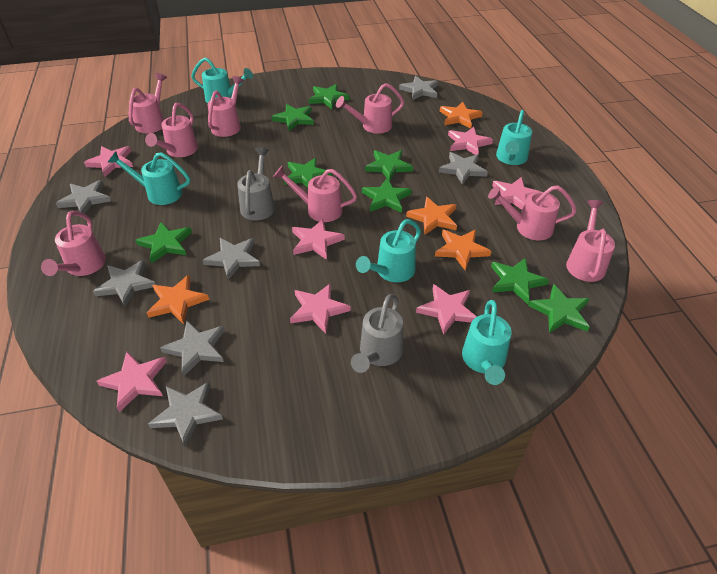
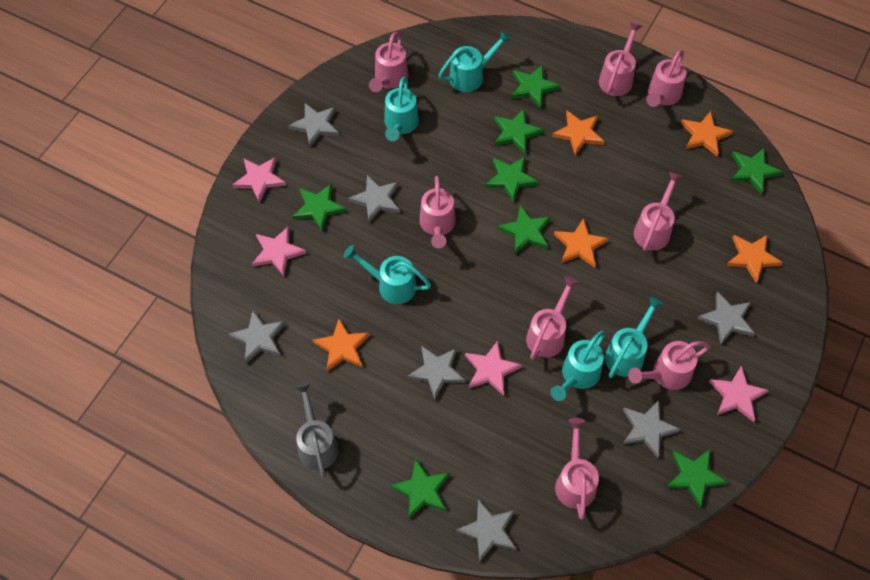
grey watering can: [237,147,275,221] [351,294,403,373] = 2 -> [295,382,339,478] = 1
orange star: [147,275,209,324] [406,197,457,235] [435,230,491,270] [440,102,483,129] = 4 -> [313,318,370,372] [552,111,604,156] [554,218,609,268] [681,111,733,156] [726,235,783,283] = 5
pink star: [84,146,133,177] [97,352,167,412] [290,283,350,334] [292,219,345,260] [416,284,477,335] [448,127,493,155] [492,177,541,210] = 7 -> [232,157,286,203] [252,226,307,276] [465,341,522,396] [709,366,769,422] = 4

